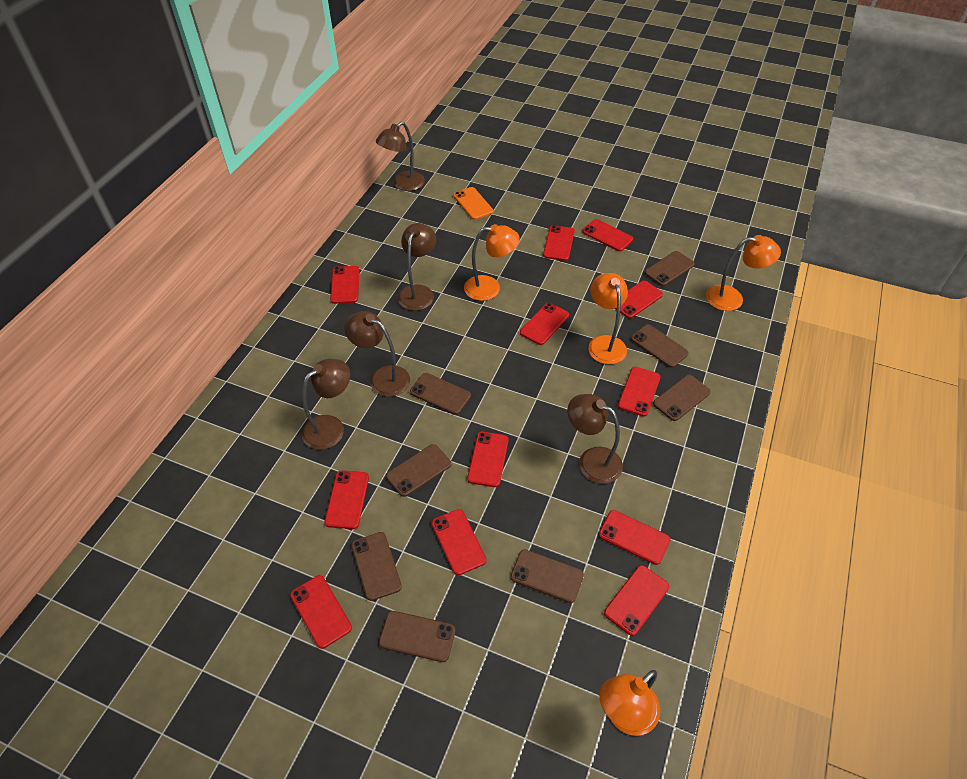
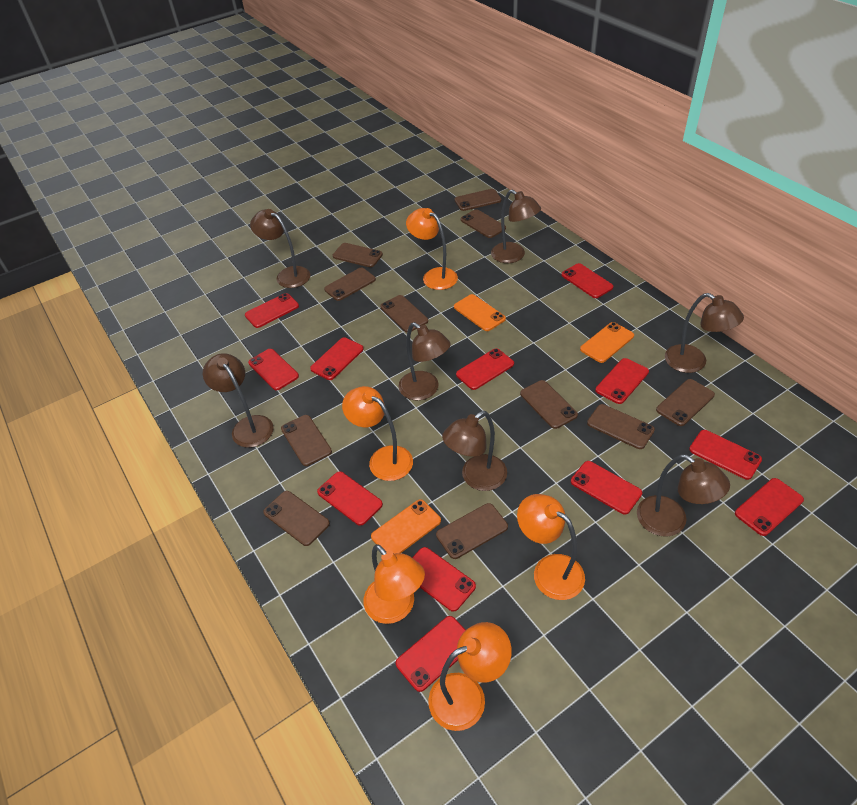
brown lamp: [302,359,350,450] [344,311,410,397] [376,122,425,191] [398,223,436,311] [568,394,623,484] = 5 -> [203,353,274,448] [250,209,310,288] [398,322,450,400] [442,411,507,491] [491,190,541,263] [637,454,730,537] [665,293,744,373] = 7
brown phone: [351,532,402,601] [379,611,455,662] [386,444,451,497] [410,373,471,415] [511,549,584,603] [631,324,689,368] [645,251,695,286] [653,375,711,421] = 8 -> [263,491,330,546] [281,415,332,466] [324,268,376,301] [333,243,383,267] [380,295,428,332] [436,503,508,559] [455,189,502,211] [460,209,506,238] [520,380,578,429] [587,404,655,449] [656,379,715,426] = 11
orange lamp: [464,224,520,301] [588,273,628,364] [599,670,660,736] [706,235,781,311] = 4 -> [342,386,413,481] [364,544,425,624] [406,208,458,290] [428,622,512,731] [517,494,585,600] = 5
orange phone: [453,187,494,220] = 1 -> [371,499,441,554] [454,294,506,331] [580,322,634,363] = 3

